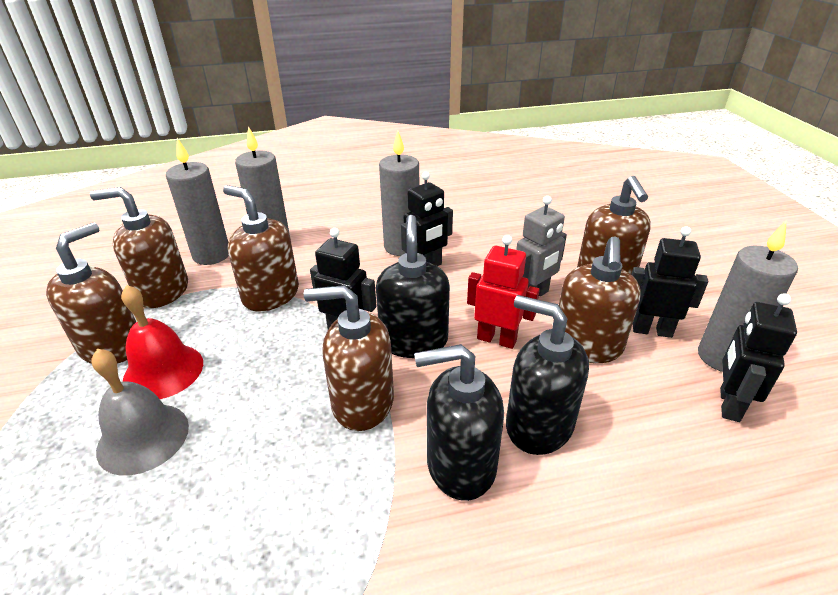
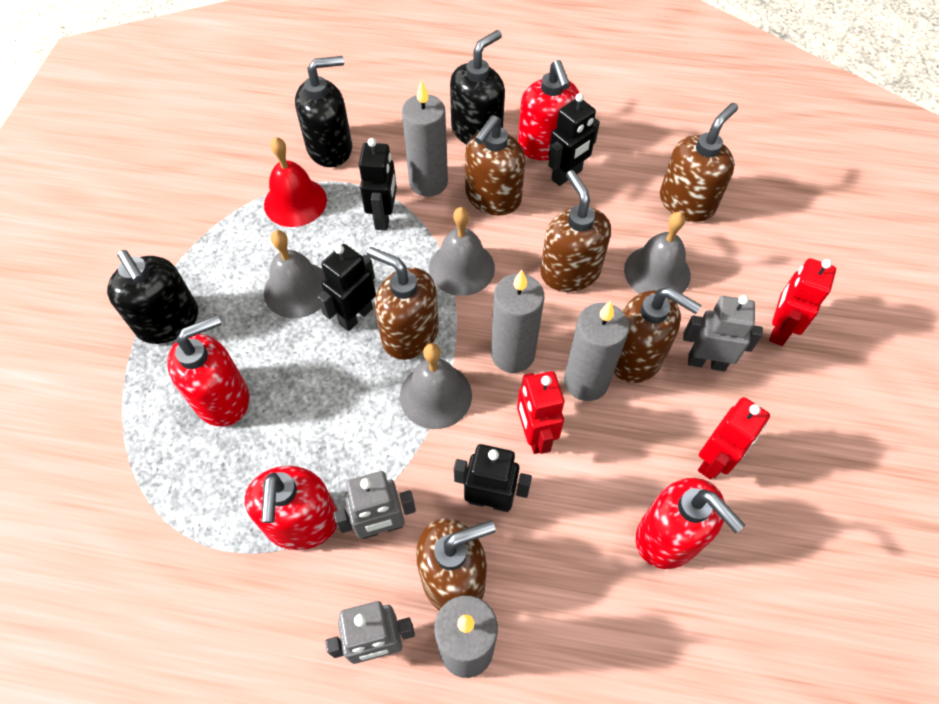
grey bell: [91,349,189,476] = 1 -> [264,230,326,318] [400,343,472,429] [429,207,495,296] [624,212,691,294] = 4
grey robot: [516,196,567,296] = 1 -> [325,601,415,664] [334,471,416,539] [683,295,763,371] = 3
red robot: [467,235,540,349] = 1 -> [517,371,564,454] [698,397,770,479] [769,258,836,346] = 3
red soap dispenser: none = 0 -> [167,315,249,426] [245,466,338,550] [518,60,579,160] [636,478,745,569] = 4

